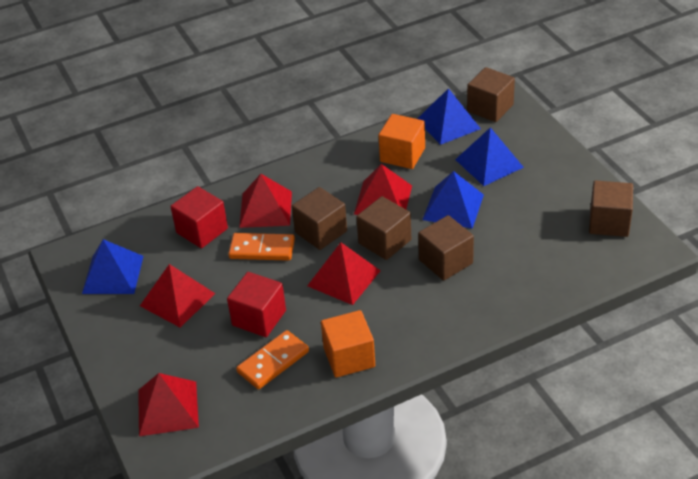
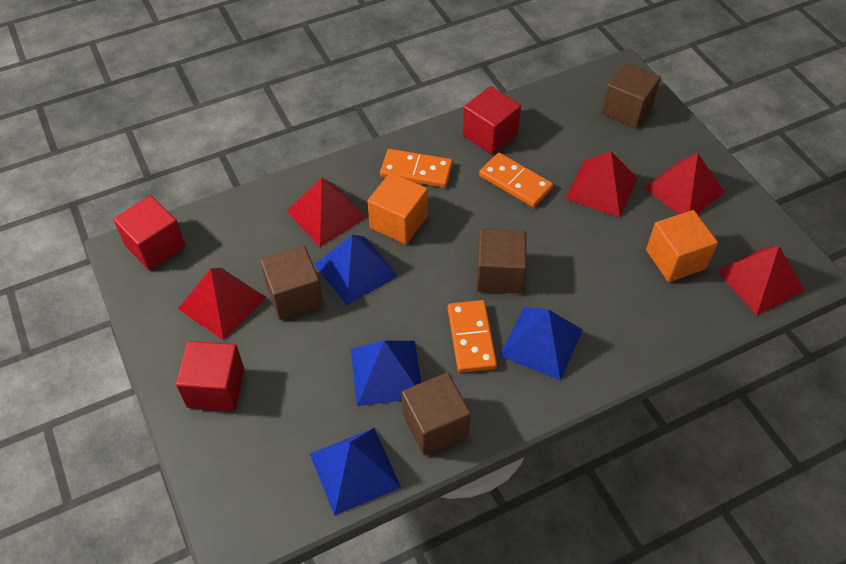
brown cube: [292,187,347,250] [356,196,411,260] [418,215,474,281] [467,67,515,122] [589,180,633,237] = 5 -> [260,246,323,320] [402,372,471,455] [476,229,526,294] [601,62,661,128] = 4
orange domino: [228,233,295,261] [236,330,309,389] = 2 -> [380,149,453,188] [448,300,497,373] [479,153,553,207] = 3
red cube: [170,186,228,248] [227,272,286,337] = 2 -> [113,195,186,271] [176,341,244,411] [463,86,521,154] = 3

